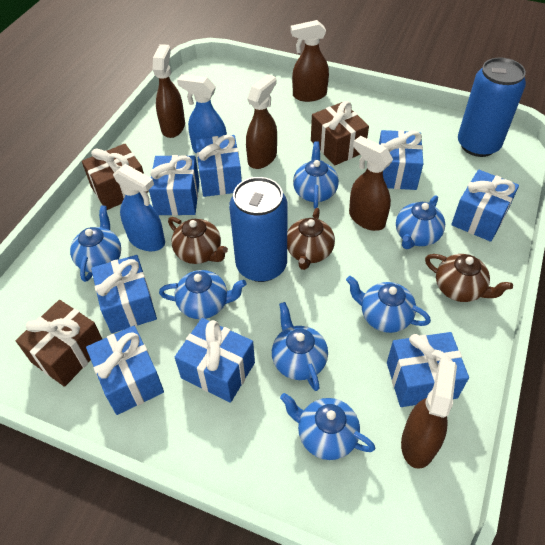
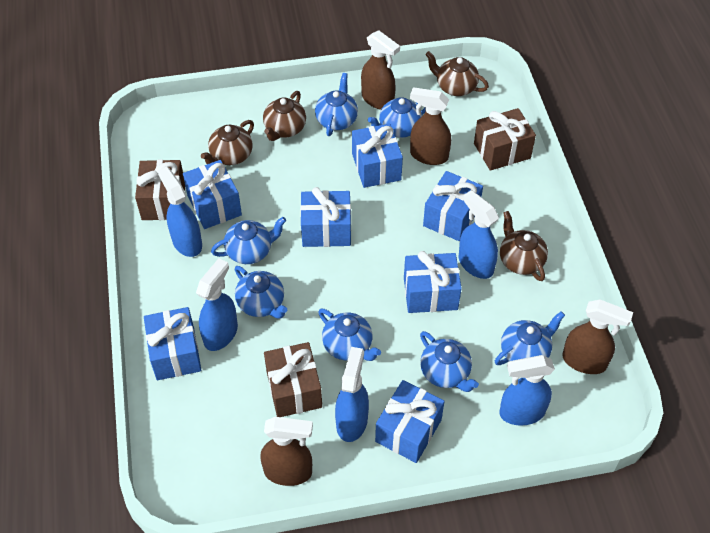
blue can: [229,177,288,282] [458,58,526,157] = 2 -> none = 0
blue gift: [86,326,164,415] [91,255,157,333] [149,155,200,216] [175,318,255,403] [196,135,242,197] [379,130,423,190] [387,332,469,407] [451,170,519,242] = 8 -> [144,307,201,380] [183,160,242,229] [300,187,351,247] [352,124,403,188] [375,380,445,463] [404,251,462,313] [423,171,483,241] = 7
blue spray bottle: [113,164,165,251] [177,74,227,154] = 2 -> [158,167,202,257] [196,258,238,351] [335,347,369,442] [459,190,499,279] [499,355,555,426] = 5
brown spray bottle: [153,44,185,138] [246,74,277,169] [291,20,329,102] [349,136,393,231] [401,359,457,469] = 5 -> [261,417,313,486] [361,31,400,110] [410,87,451,165] [562,299,633,374] = 4
brown teapot: [168,217,228,264] [287,208,335,270] [425,254,513,302] = 3 -> [201,120,254,165] [263,91,306,141] [425,51,489,96] [500,211,548,281] = 4

